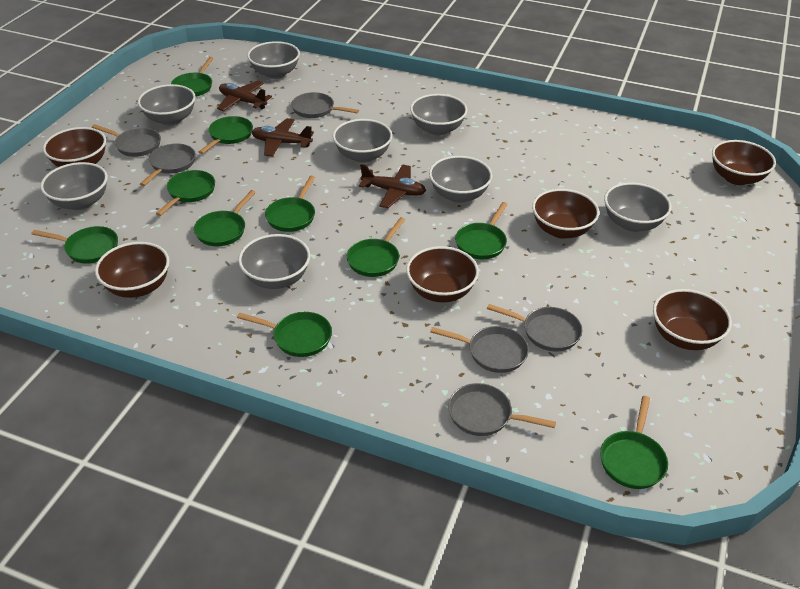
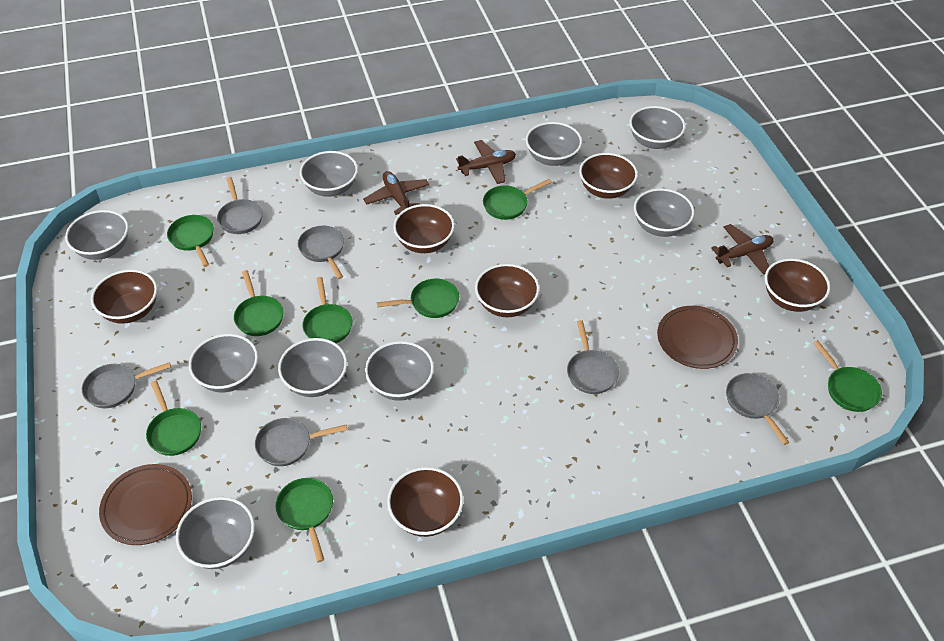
brown plate: none = 0 -> [99,464,192,545] [657,306,738,369] = 2
green pan: [32,226,118,264] [156,170,215,216] [171,57,213,97] [194,190,256,246] [199,116,253,154] [237,312,332,357] [265,176,315,232] [347,217,405,277] [455,202,508,259] [600,396,668,489] = 10 -> [146,381,201,456] [167,215,214,267] [234,270,284,336] [276,478,333,562] [303,277,353,343] [377,279,459,318] [483,179,552,220] [813,340,882,412] = 8
grey bowl: [40,162,108,210] [138,84,196,125] [238,234,310,289] [247,41,300,79] [333,119,392,163] [410,94,468,135] [429,156,492,203] [604,182,671,232] = 8 -> [65,210,129,260] [176,497,255,569] [189,334,258,392] [278,338,347,397] [300,151,358,197] [365,341,434,401] [526,122,582,166] [630,106,685,149] [634,188,694,237] = 9

